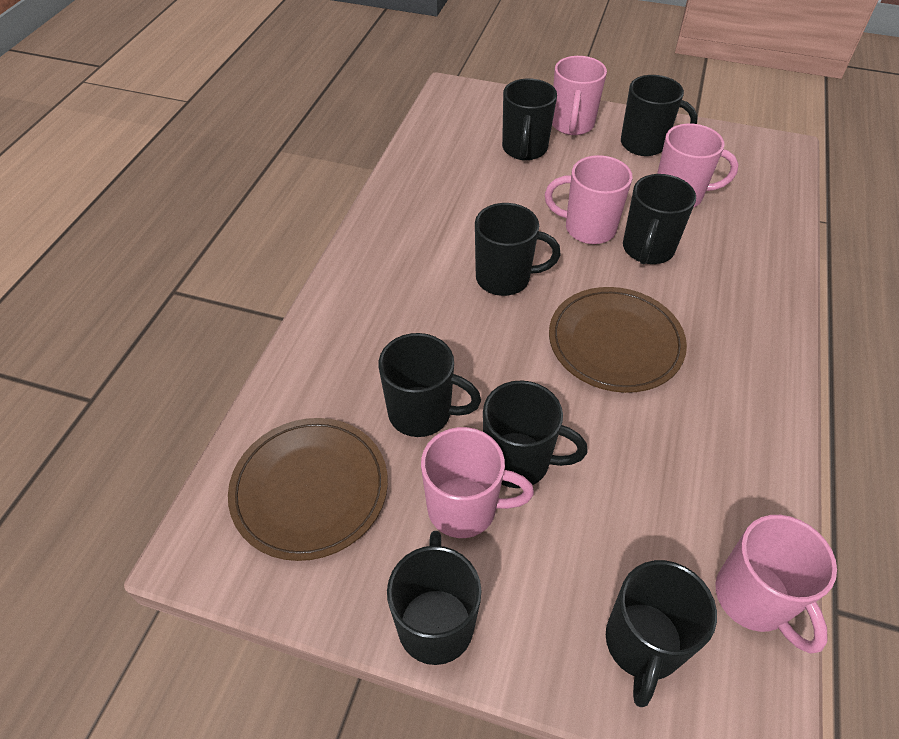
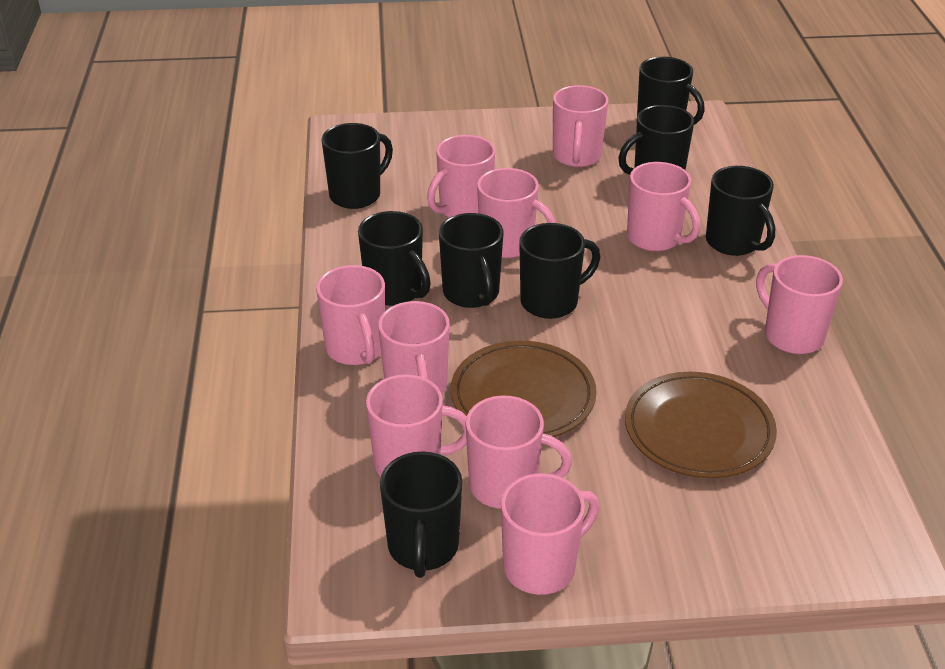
pink mug: [421,427,534,538] [545,155,633,244] [552,56,607,135] [657,124,739,207] [716,515,837,654] = 5 -> [316,265,385,365] [366,374,467,477] [378,301,450,394] [427,135,495,218] [466,395,572,509] [477,168,555,258] [501,473,599,595] [553,85,609,167] [627,162,700,251] [756,255,843,354] = 10

